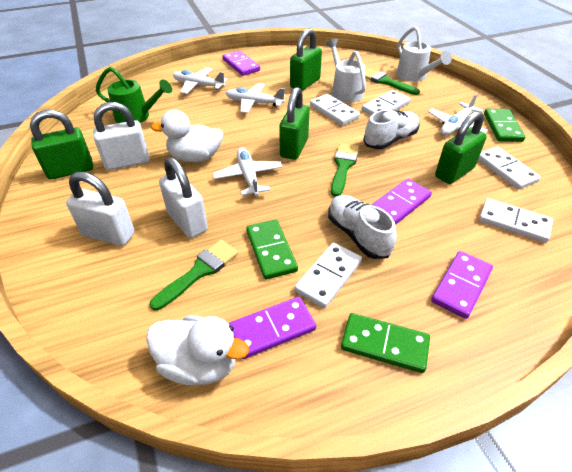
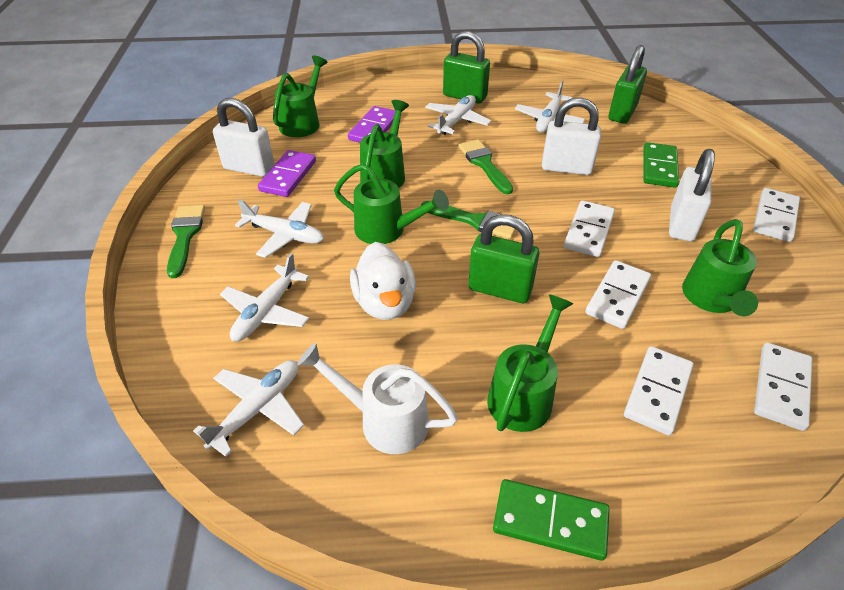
green domino: [246,220,298,279] [341,313,430,373] [484,109,525,142] = 3 -> [493,479,610,561] [644,142,679,188] = 2
green padlock: [30,110,93,180] [279,87,309,160] [290,28,322,91] [435,111,487,184] = 4 -> [443,31,490,104] [468,214,539,303] [609,45,647,124] = 3
green watering can: [96,67,172,123] = 1 -> [273,55,328,137] [334,164,449,244] [360,100,409,188] [487,294,573,432] [682,219,758,316] = 5
purple domino: [222,51,260,76] [229,297,316,359] [371,179,432,225] [431,251,493,319] = 4 -> [258,150,316,197] [348,106,395,143] = 2
white duck: [146,316,249,385] [151,110,223,162] = 2 -> [350,242,416,320] = 1
white plane: [173,67,228,94] [213,147,283,196] [226,83,285,113] [428,94,488,135] = 4 -> [193,360,304,457] [220,253,309,341] [235,199,324,258] [425,95,491,135] [515,80,585,133] = 5
white shoe: [328,195,397,259] [363,109,420,149] = 2 -> none = 0
white watering can: [326,38,366,102] [396,26,452,82] = 2 -> [298,343,458,454] = 1

